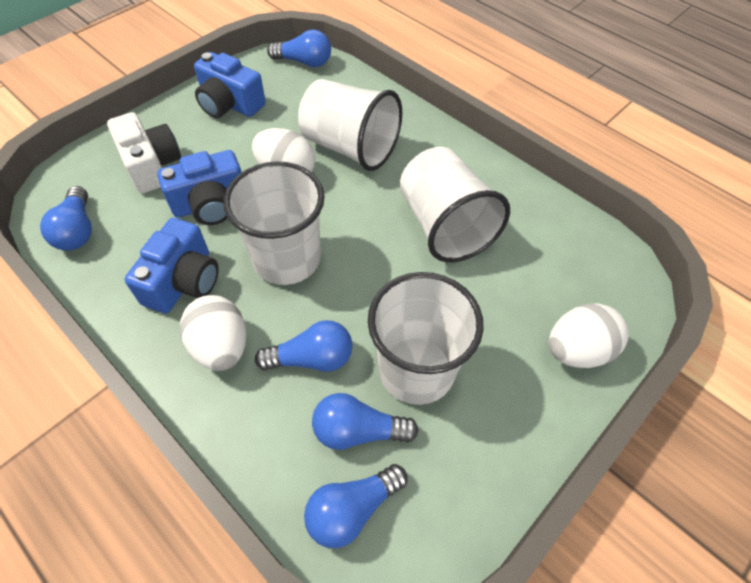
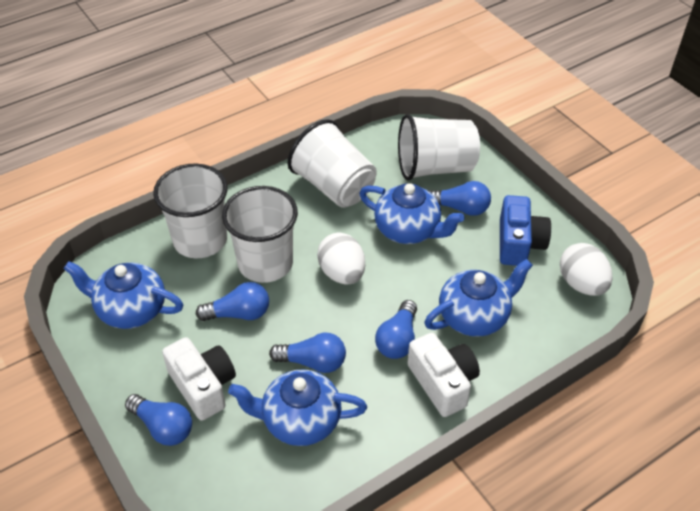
blue camera: [124,218,219,314] [157,150,242,225] [194,52,266,118] = 3 -> [500,195,551,266] = 1
blue teapot: none = 0 -> [64,261,183,329] [228,369,367,446] [359,183,464,244] [424,259,533,337] = 4
white camera: [107,112,181,193] = 1 -> [162,337,236,421] [407,333,480,417] = 2
white egg: [180,295,246,371] [252,128,315,172] [549,303,629,368] = 3 -> [317,233,365,284] [560,243,613,296] = 2

